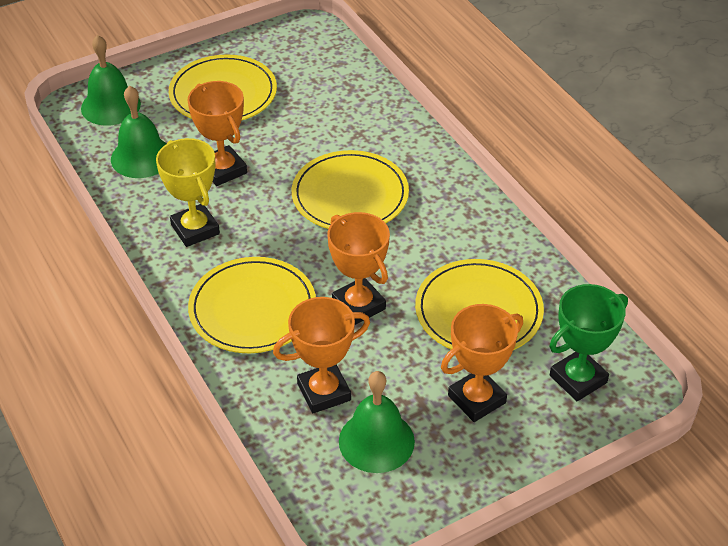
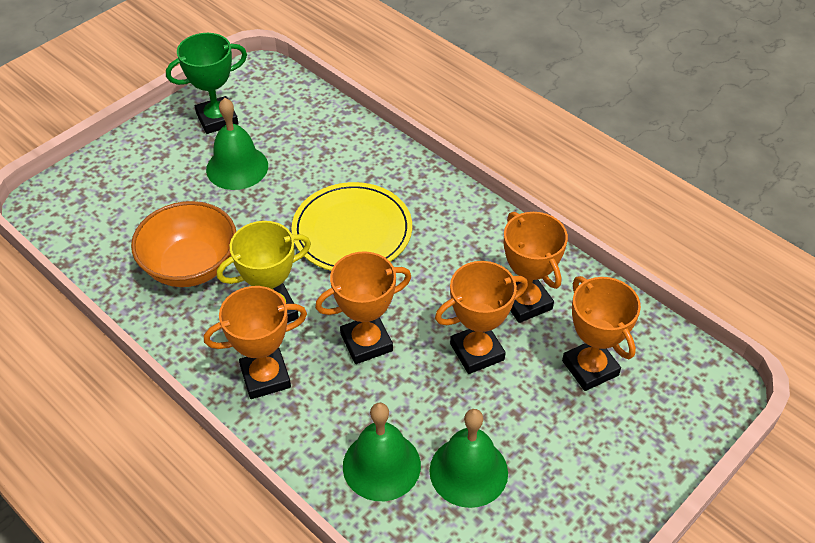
orange bowl: none = 0 -> [131,201,236,287] = 1
orange trophy: [187,81,247,186] [273,297,370,413] [327,212,390,325] [441,304,523,422] = 4 -> [204,286,307,399] [315,251,411,364] [435,261,528,374] [504,212,568,323] [562,276,641,391] = 5
yellow plate: [169,54,277,121] [188,257,316,353] [292,150,409,229] [415,259,544,350] = 4 -> [291,182,412,271] = 1

